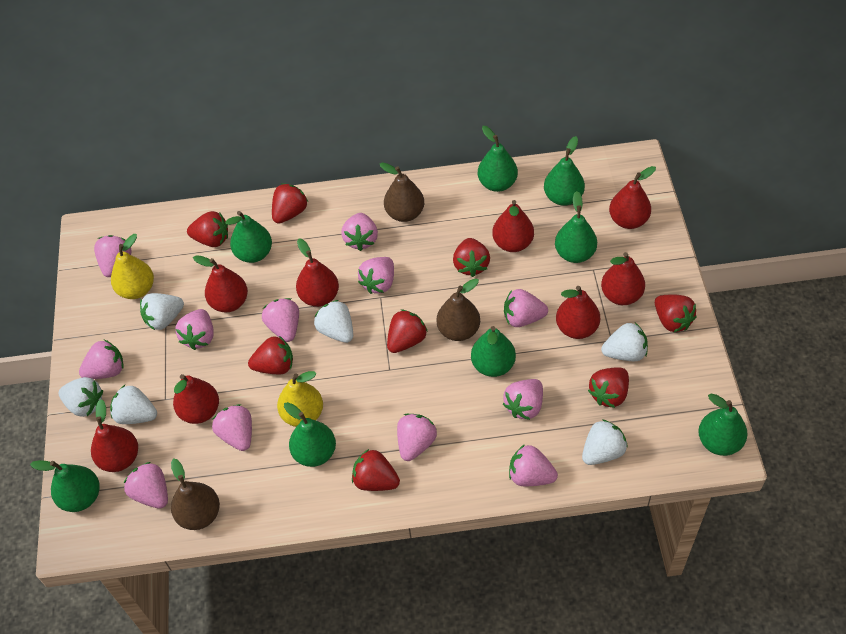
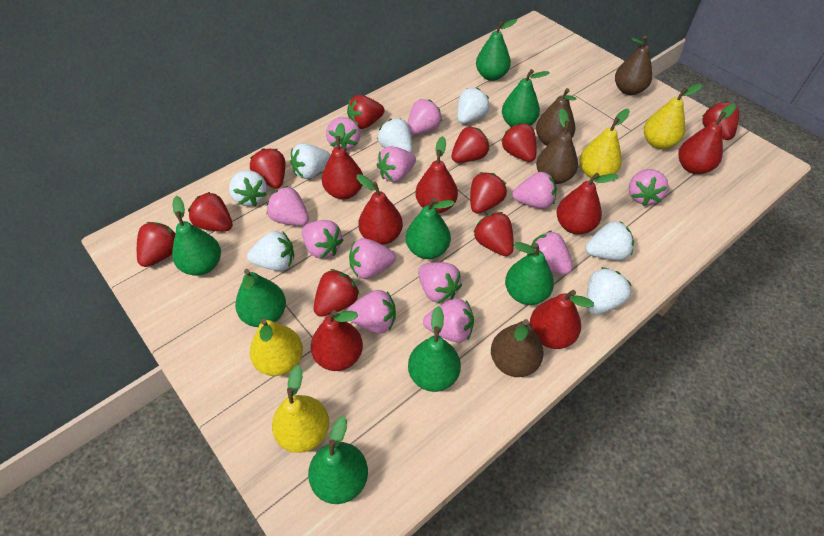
brown pear: [171,458,220,530] [380,162,424,222] [437,278,480,341] = 3 -> [491,319,544,377] [536,88,576,145] [536,108,578,184] [615,36,652,95] = 4
red pear: [91,399,138,472] [173,374,219,424] [193,255,248,312] [296,238,339,307] [492,200,534,252] [556,286,600,339] [601,252,645,305] [609,166,656,229] = 8 -> [311,310,363,371] [322,123,363,199] [357,174,403,245] [416,136,458,213] [530,290,594,349] [557,173,619,234] [679,104,736,174] = 7
red strawberry: [187,211,228,247] [248,336,293,375] [272,183,308,224] [352,449,400,491] [387,310,428,353] [453,238,490,277] [588,367,629,408] [655,294,697,332] = 8 -> [137,222,176,267] [188,192,233,231] [250,148,285,189] [314,269,360,317] [347,95,385,129] [451,126,490,163] [470,172,507,214] [473,212,514,256] [501,123,536,162] [702,101,739,140] = 10
white strawberry: [59,377,103,417] [110,385,157,424] [140,293,184,330] [314,300,353,343] [582,419,628,465] [601,323,648,361] = 6 -> [229,170,267,206] [247,231,294,271] [290,143,331,179] [378,118,412,153] [457,88,490,124] [585,221,634,260] [587,267,631,315] = 7
yellow pear: [111,234,154,299] [277,371,323,427] = 2 -> [250,318,303,376] [272,365,329,453] [580,109,630,178] [644,84,702,149] = 4

